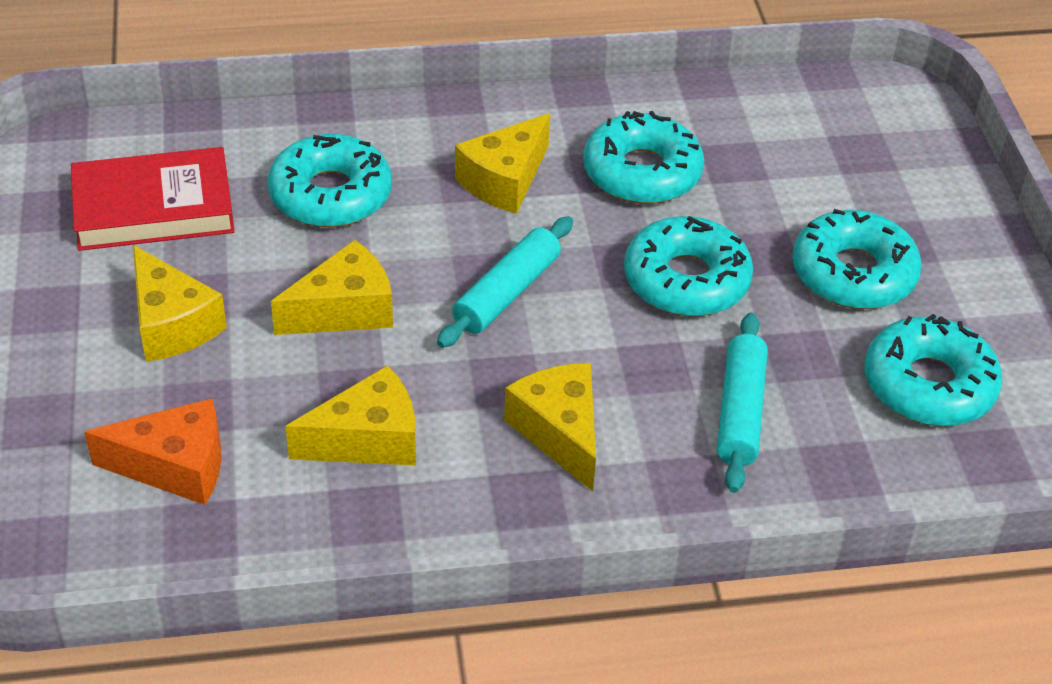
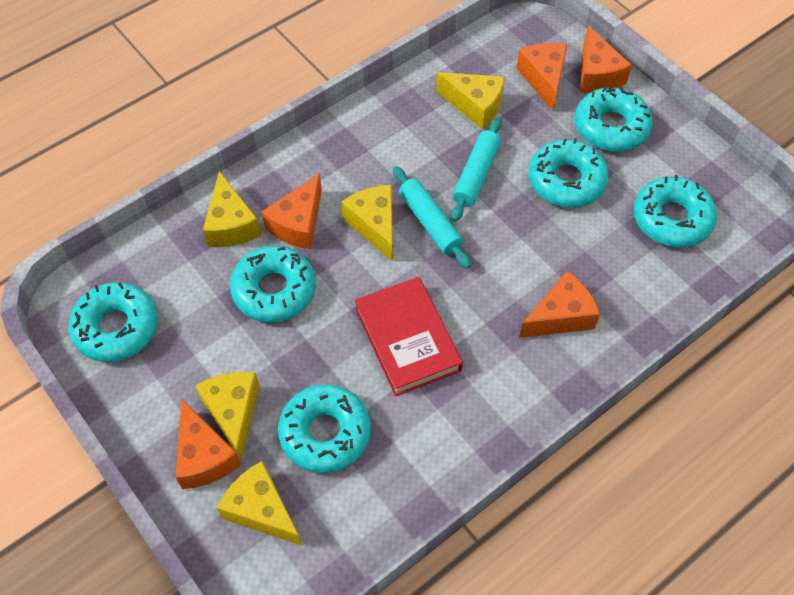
orange cheese: [84,398,221,505] = 1 -> [176,398,241,489] [262,173,322,249] [516,43,567,111] [519,271,600,338] [580,26,632,93] = 5
turquoise donut: [267,134,392,227] [583,111,704,204] [624,216,753,316] [792,209,922,309] [865,314,1002,426] = 5 -> [69,282,158,362] [230,246,316,322] [278,384,371,473] [528,138,609,208] [575,86,653,152] [634,175,717,247] = 6

